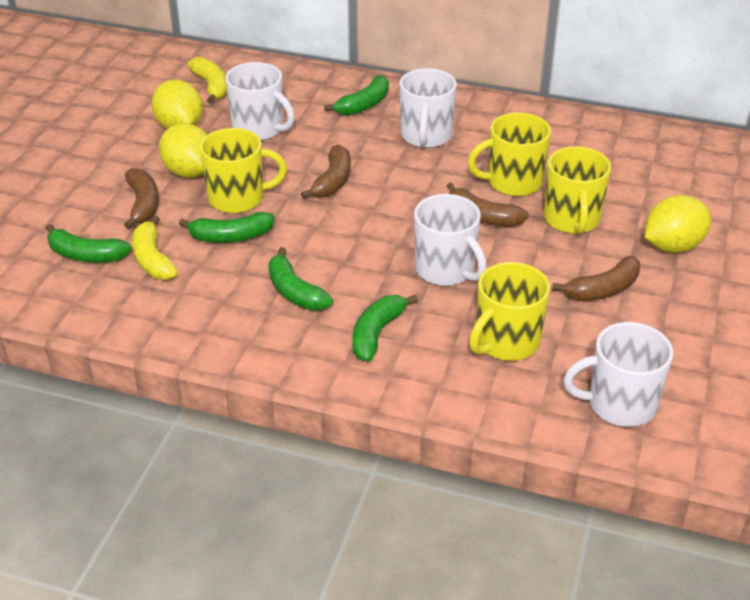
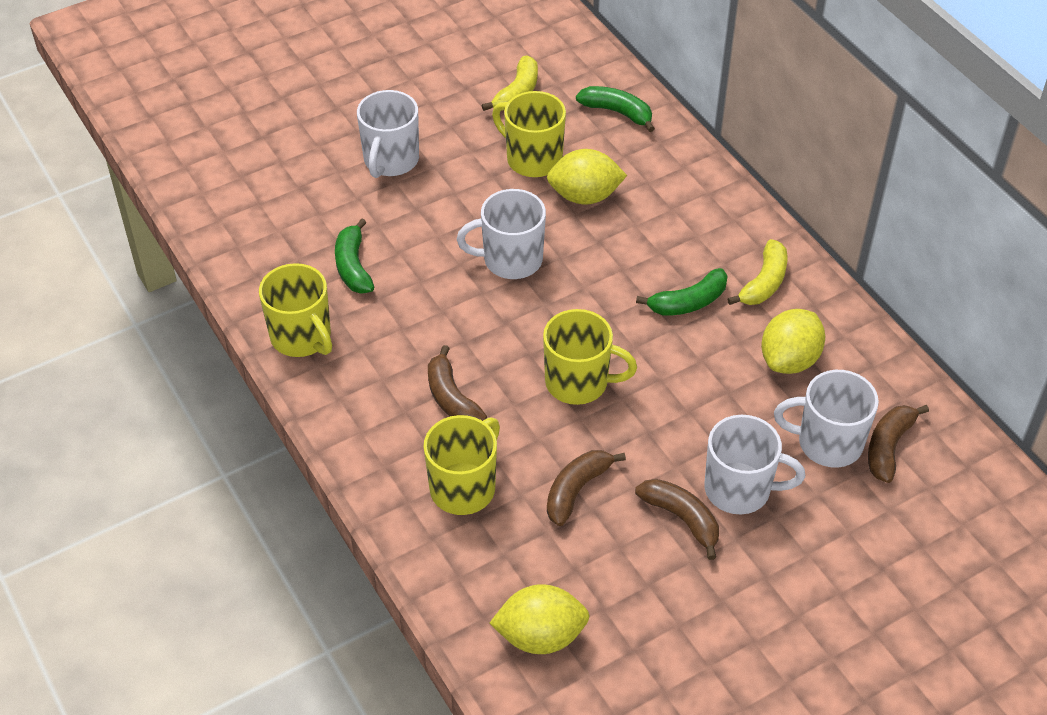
green banana: [46,224,131,263] [179,212,274,243] [268,247,333,311] [324,75,389,116] [352,295,418,362] = 5 -> [335,219,374,294] [576,86,655,132] [636,268,728,316] = 3

